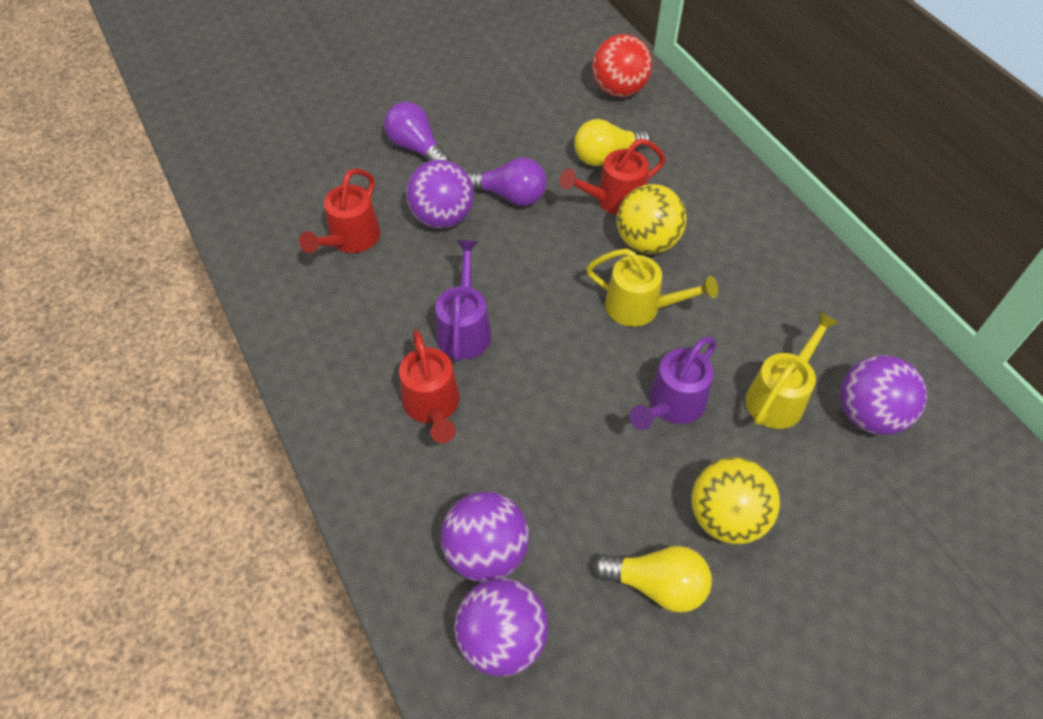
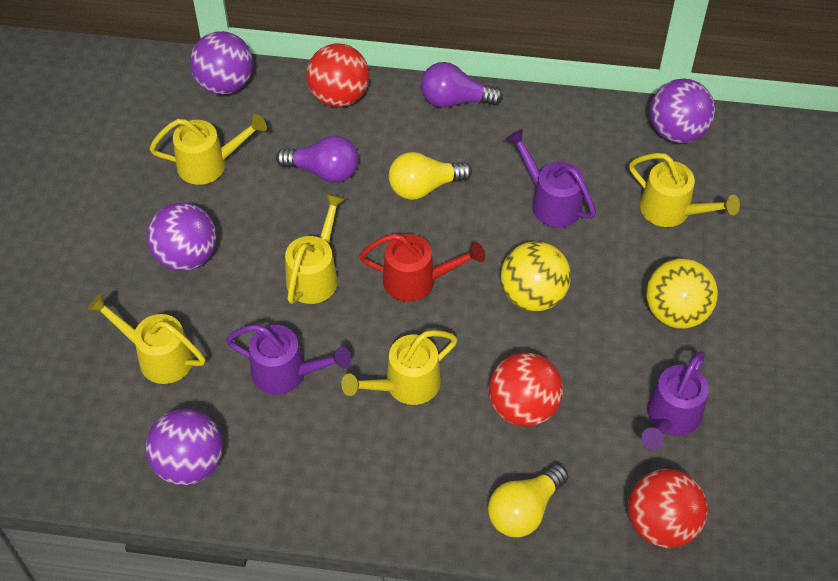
purple watering can: [435,240,491,362] [629,337,717,430] = 2 -> [226,324,351,395] [506,129,596,228] [641,351,709,450] = 3
red ball: [592,34,652,97] = 1 -> [306,43,369,107] [489,353,563,427] [628,469,708,548] = 3
red watering can: [299,168,380,253] [399,330,460,443] [560,138,666,215] = 3 -> [359,233,485,302] = 1
yellow watering can: [586,249,718,327] [745,311,840,429] = 2 -> [87,293,205,384] [149,114,267,185] [285,193,345,304] [341,330,458,405] [629,153,740,227] = 5

